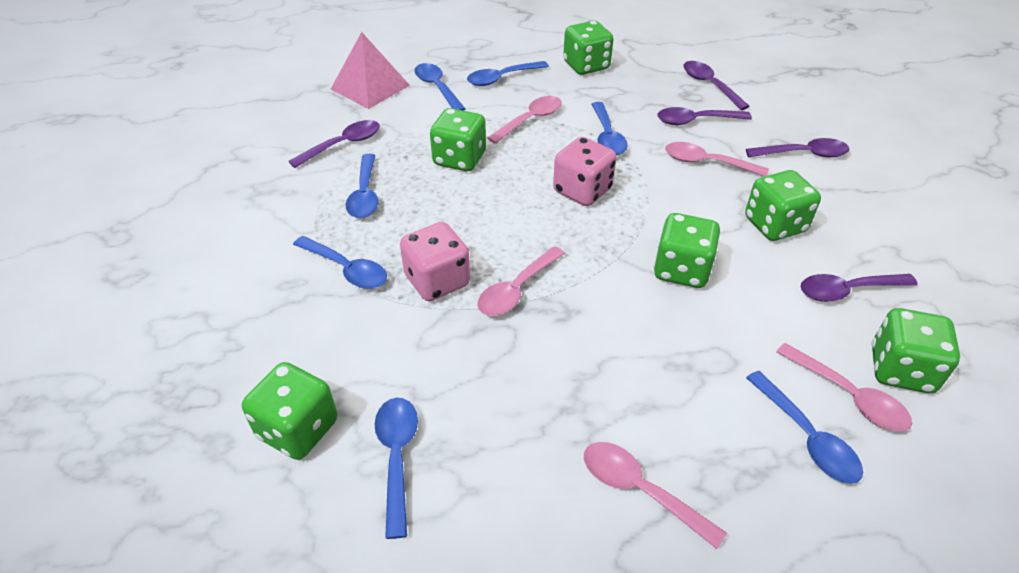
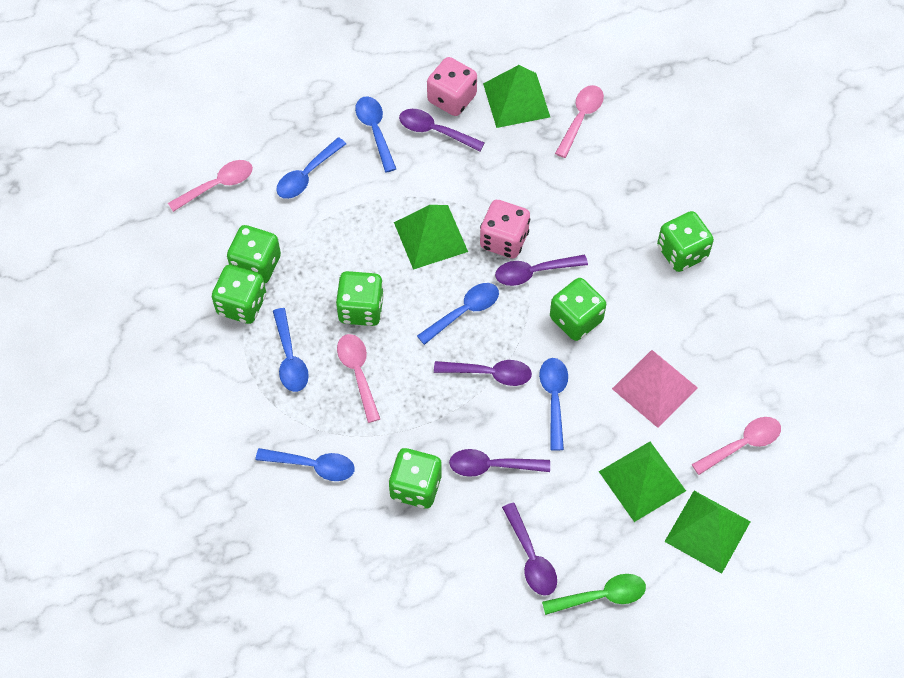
blue spoon: [293,236,387,289] [346,154,378,218] [375,398,418,539] [415,63,465,111] [467,61,549,86] [591,102,628,155] [746,371,863,484] = 7 -> [255,448,355,481] [273,308,309,392] [276,137,346,199] [355,96,396,172] [417,283,499,345] [539,358,568,451] = 6
green pyramid: none = 0 -> [394,205,468,270] [483,65,550,128] [599,442,686,522] [664,491,751,574] = 4
green spoon: none = 0 -> [542,574,646,615] = 1
pink spoon: [477,246,565,316] [488,96,562,144] [584,442,727,549] [665,142,769,176] [776,343,912,432] = 5 -> [168,160,253,212] [337,334,380,423] [555,85,604,158] [692,417,781,475] = 4

